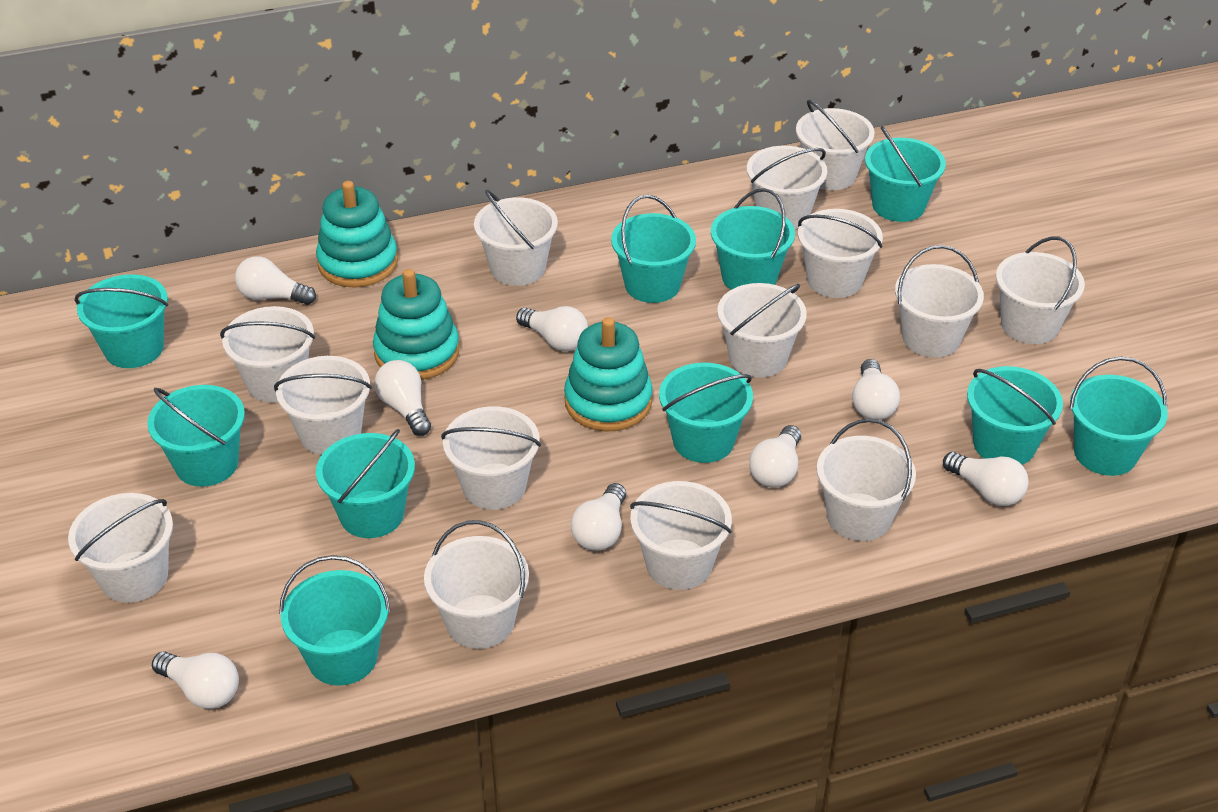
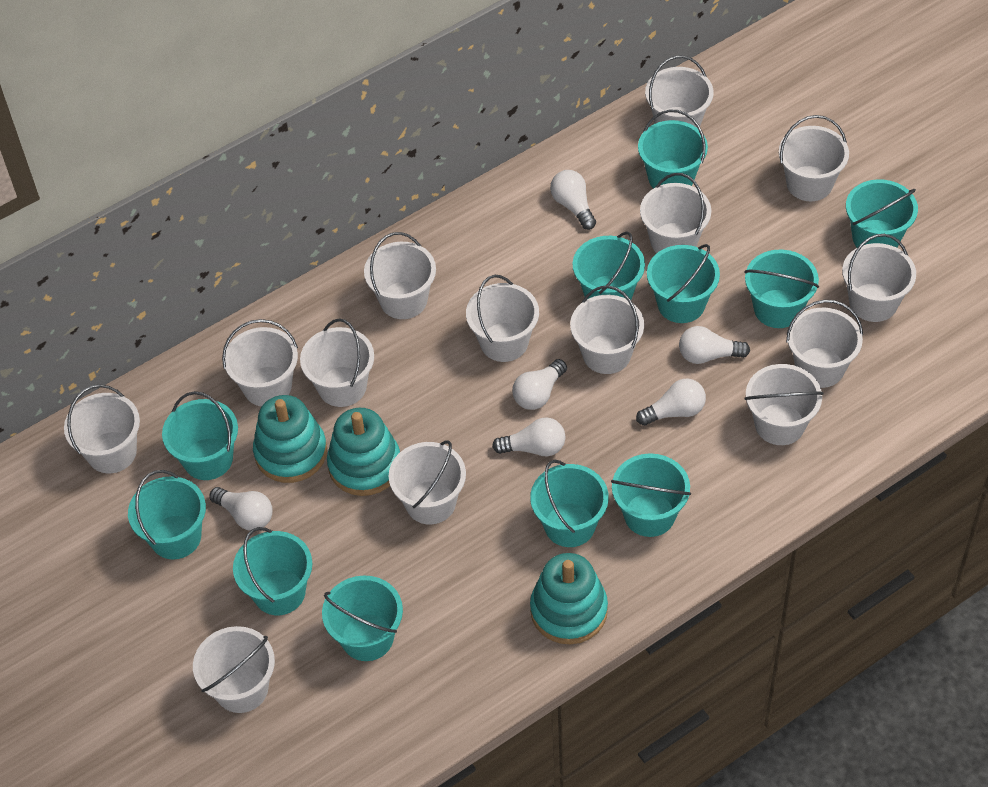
turquoise bucket: [75,274,168,368] [147,385,245,487] [279,555,391,686] [316,429,415,538] [611,195,696,303] [659,363,753,463] [711,188,795,290] [865,126,946,222] [967,366,1063,465] [1069,357,1168,476] = 10 -> [128,470,206,559] [162,391,238,480] [233,527,312,615] [322,575,403,661] [530,460,609,547] [573,231,645,299] [611,453,691,537] [638,110,708,189] [647,244,720,323] [744,250,819,328] [846,179,918,248] = 11
white light bulb: [152,651,239,709] [235,256,316,305] [374,360,431,436] [516,306,588,351] [571,483,626,551] [749,425,801,488] [852,359,900,420] [943,452,1029,506] = 8 -> [209,487,273,531] [492,417,565,456] [512,359,567,410] [550,170,596,230] [636,378,706,426] [679,326,750,364] = 6

